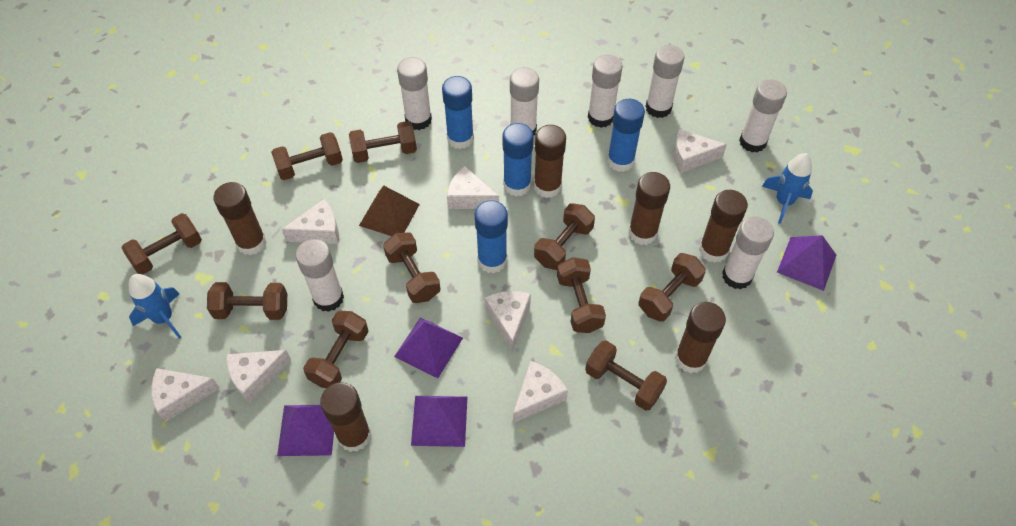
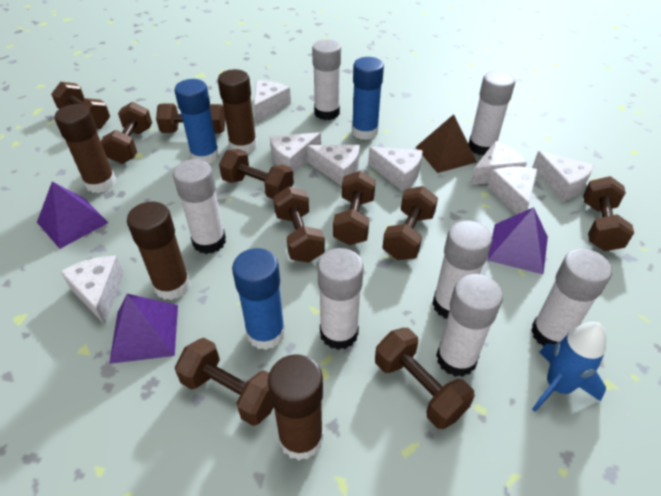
blue glue stick: [442,76,474,149] [475,200,508,273] [503,123,534,196] [607,99,645,172] = 4 -> [174,79,219,164] [232,248,285,350] [352,57,384,140] = 3
blue rocket: [129,274,181,339] [762,153,813,224] = 2 -> [532,322,606,412] = 1
brown glue stick: [214,182,267,255] [320,382,371,452] [534,125,566,198] [628,172,670,245] [675,302,726,373] [699,190,748,263] = 6 -> [54,104,116,193] [127,201,191,300] [218,69,257,153] [268,354,323,460] = 4
purple pyramid: [277,405,334,456] [394,317,463,378] [411,396,467,447] [777,235,836,291] = 4 -> [37,181,108,249] [109,294,178,364] [487,207,548,275] = 3
white cheese: [151,368,220,422] [227,350,291,403] [281,199,339,244] [447,166,499,209] [485,291,531,352] [513,361,568,423] [673,129,727,173] = 7 -> [60,256,124,325] [254,80,291,122] [270,132,321,174] [307,145,360,186] [368,147,423,192] [470,141,527,185] [488,167,537,215] [532,151,594,201] = 8

